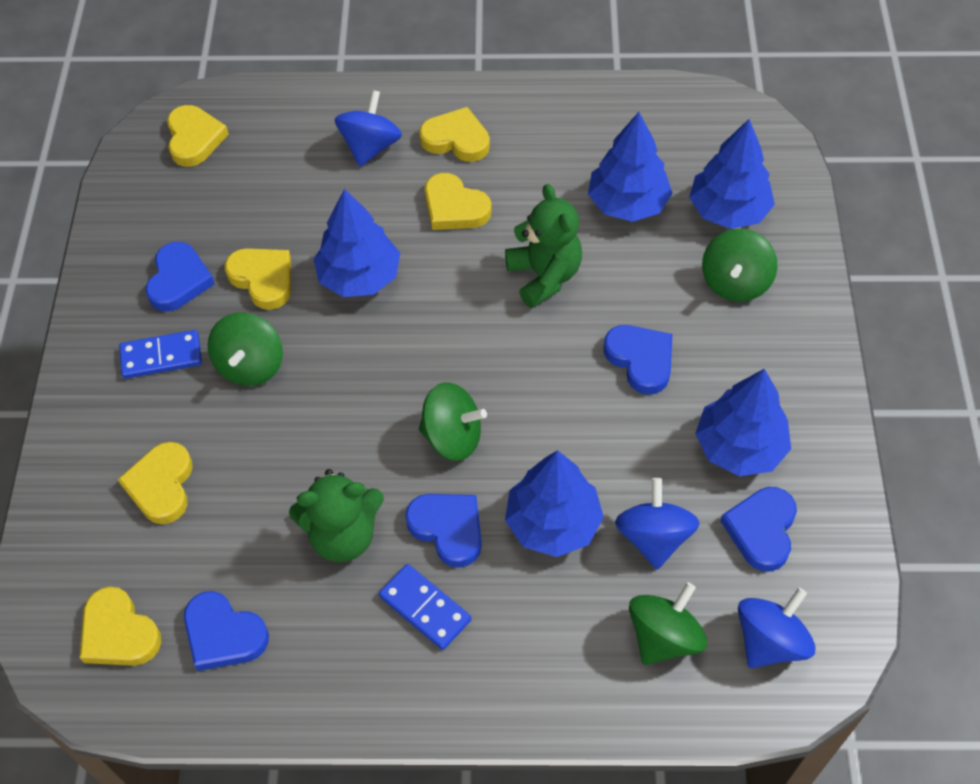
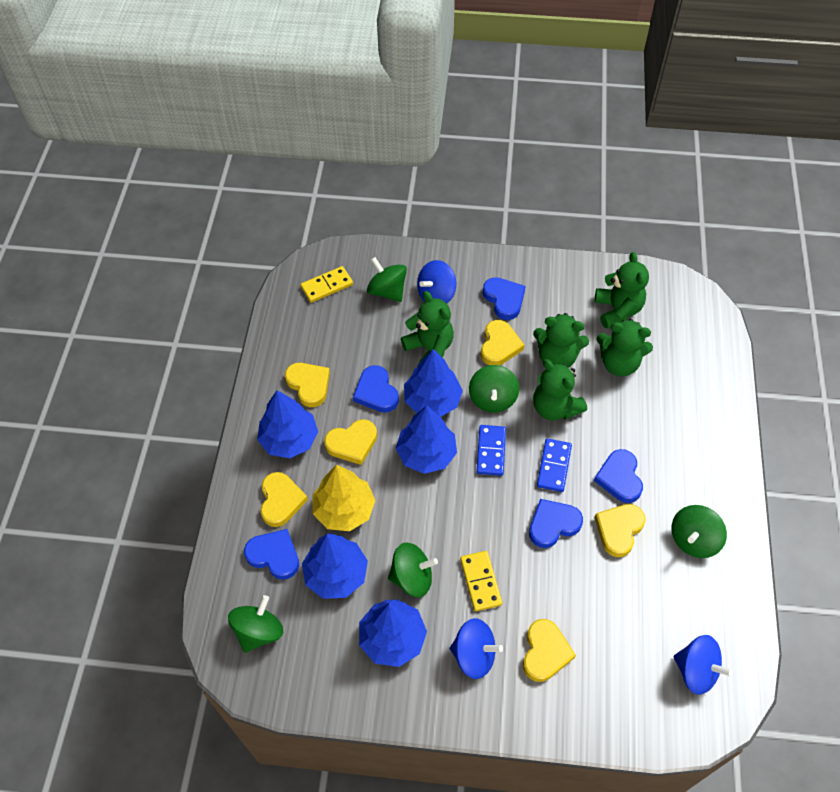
green spinning top: [208,313,283,386] [419,382,487,461] [629,582,707,665] [702,228,778,302] = 4 -> [228,595,283,653] [367,257,407,302] [388,543,438,597] [469,365,519,413] [672,505,727,558] = 5
green teddy bear: [289,469,384,562] [505,184,582,308] = 2 -> [401,291,454,363] [533,313,589,368] [533,359,587,421] [595,252,649,328] [596,319,653,376] = 5
yellow domino: none = 0 -> [301,266,353,303] [460,551,502,611] = 2
yellow tree: none = 0 -> [313,465,376,531] = 1

